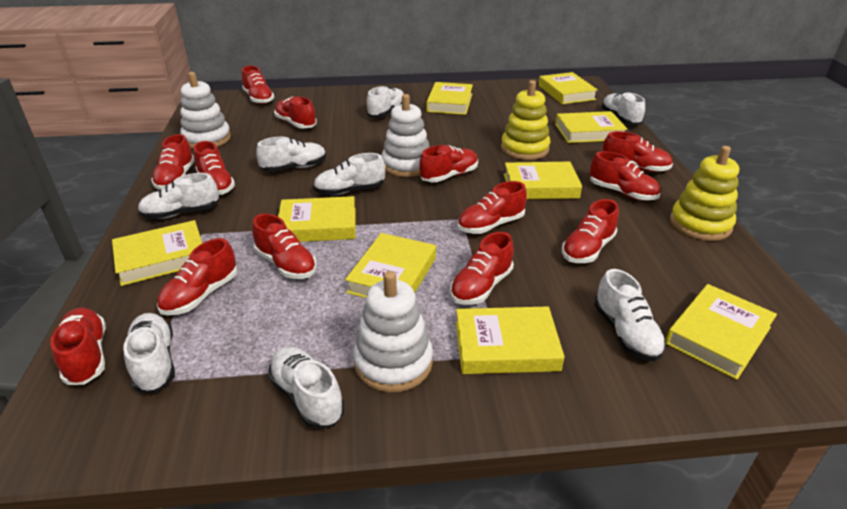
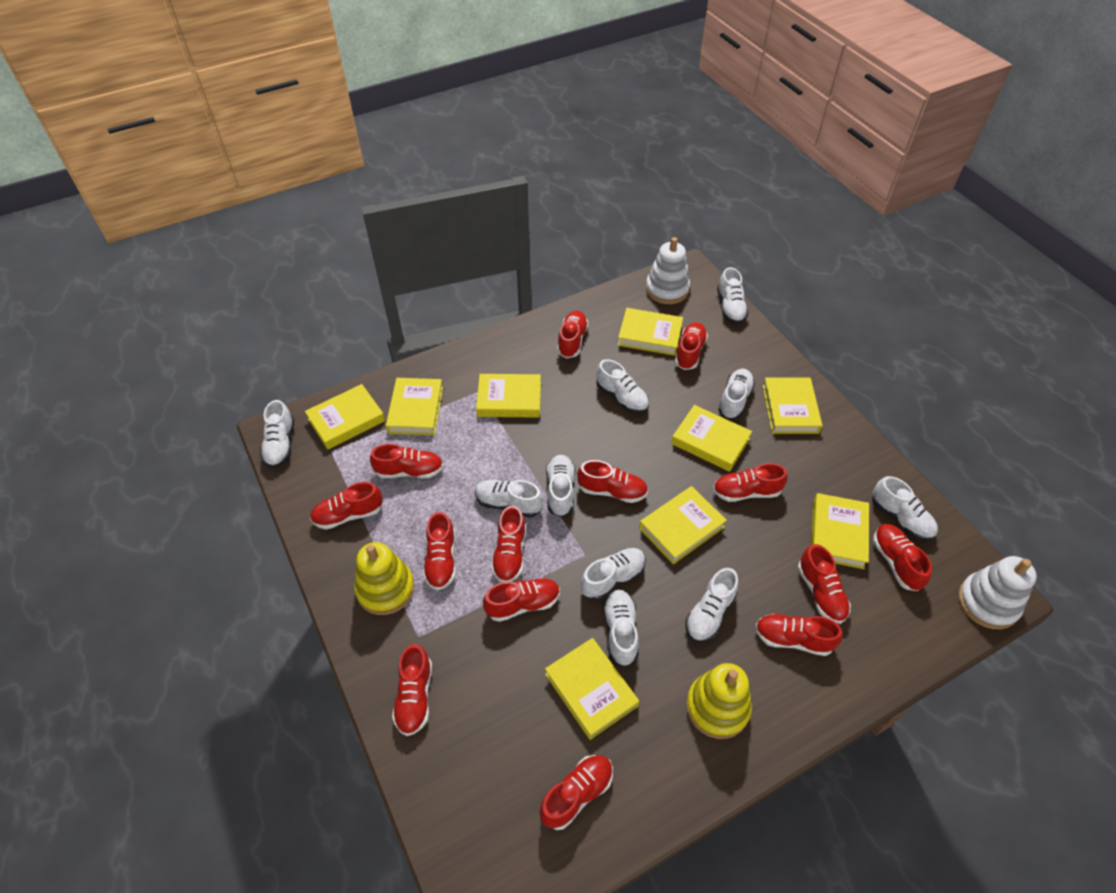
red shoe: [50,307,106,385] [151,134,195,190] [157,238,238,315] [194,141,235,195] [242,66,274,104] [252,214,317,279] [274,97,317,129] [419,145,478,182] [450,232,514,305] [457,181,527,234] [562,199,619,263] [590,151,661,200] [602,131,673,172] = 13 -> [310,482,383,530] [370,444,443,478] [392,644,432,736] [423,512,456,591] [483,578,560,622] [491,505,526,582] [540,755,613,830] [557,310,588,358] [577,460,648,503] [675,322,708,370] [713,463,788,502] [755,614,843,656] [798,544,851,624] [873,524,932,591] = 14
white shoe: [123,313,175,393] [138,173,219,219] [256,137,327,172] [268,347,345,429] [313,153,385,195] [366,86,404,117] [594,269,666,362] [602,92,645,125] = 8 -> [260,400,294,468] [475,480,543,518] [546,455,575,517] [581,548,646,600] [596,359,649,413] [603,590,639,666] [685,568,739,642] [717,267,748,324] [718,369,755,419] [872,476,938,541] = 10
white stacking toy: [180,72,231,149] [353,271,433,393] [382,94,430,177] = 3 -> [645,237,690,304] [958,556,1037,629] = 2

